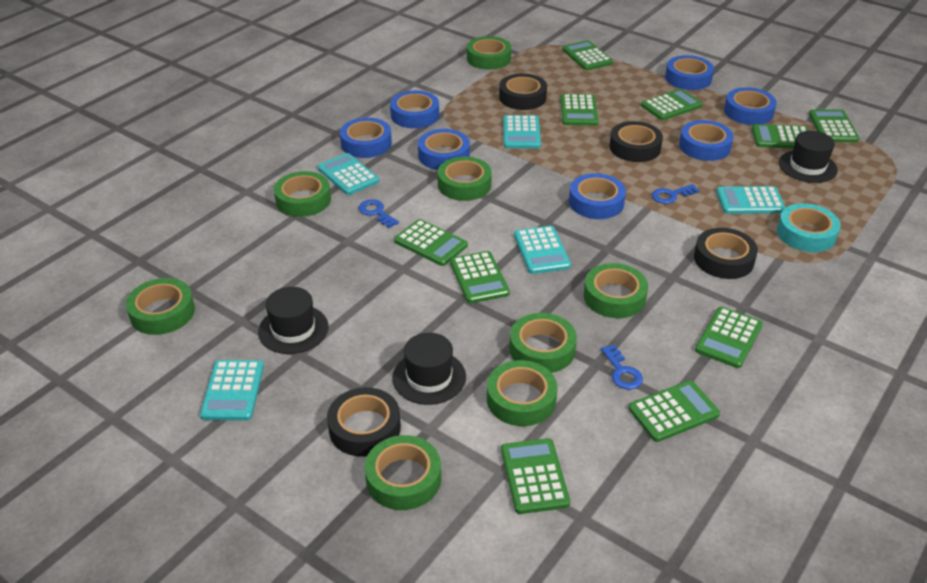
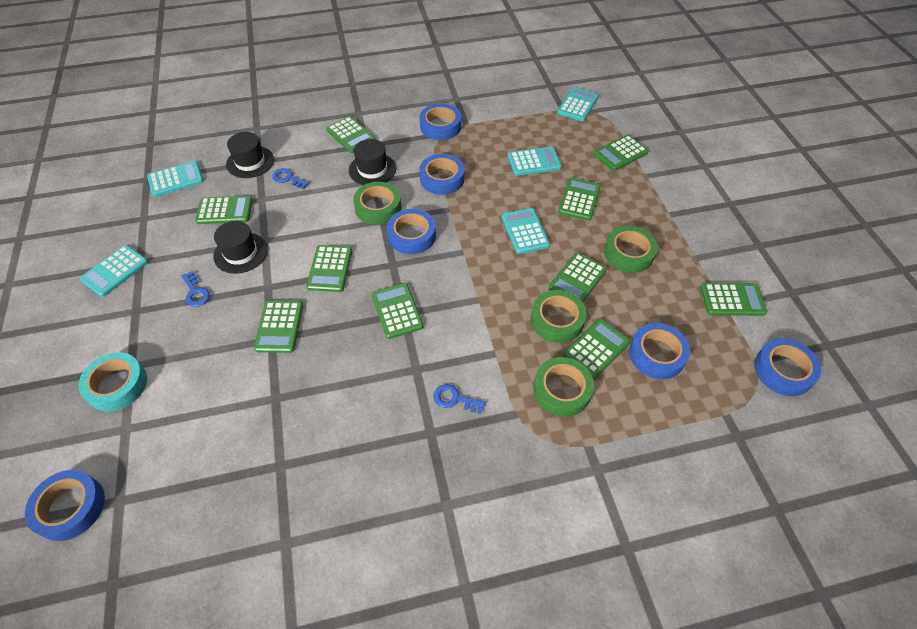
black tape: [327,387,401,457] [499,74,547,110] [609,121,663,162] [694,228,758,279] = 4 -> none = 0
blue tape: [340,117,392,158] [390,90,439,128] [418,129,470,170] [569,173,626,219] [665,55,714,90] [679,120,734,161] [724,87,777,125] = 7 -> [25,470,105,541] [387,209,436,254] [419,154,464,195] [420,103,461,140] [629,323,690,379] [754,338,821,396] = 6
green tape: [126,278,195,335] [274,171,331,217] [365,435,441,510] [438,157,492,201] [467,36,512,70] [487,360,557,426] [509,313,577,373] [584,263,648,318] = 8 -> [353,182,401,225] [531,290,587,343] [533,357,594,417] [604,226,658,273] = 4

